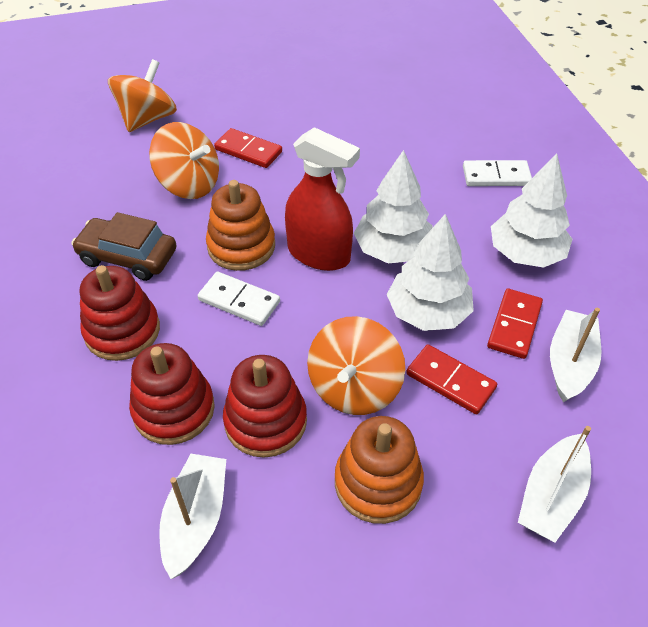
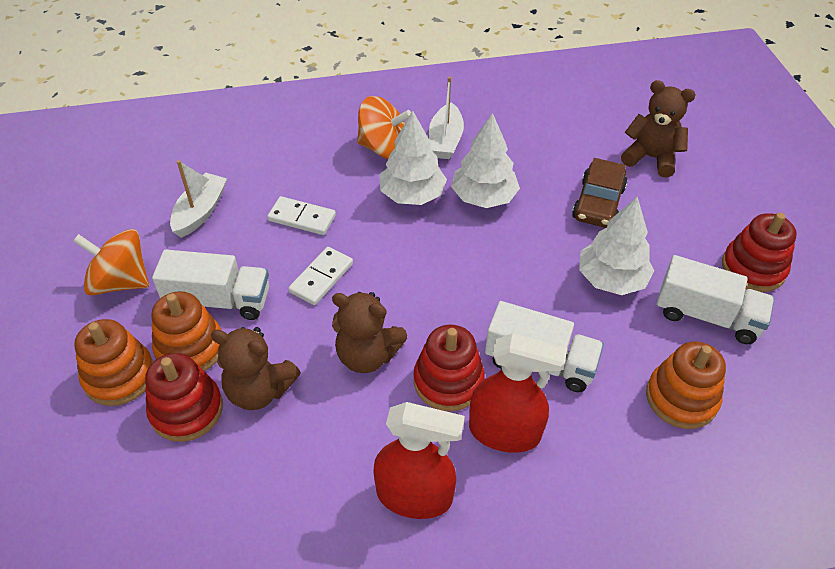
brown teddy bear: none = 0 -> [211,327,301,410] [332,292,407,373] [621,80,696,178] = 3
orange spinning top: [108,59,177,132] [149,122,219,199] [307,316,405,415] = 3 -> [73,229,149,296] [357,96,411,159] = 2
orange stacking toy: [206,180,275,271] [335,416,424,524] = 2 -> [74,319,153,406] [151,291,221,371] [646,341,726,429] = 3
red domino: [214,128,282,168] [406,344,497,414] [487,289,543,359] = 3 -> none = 0
red spray bottle: [285,127,360,271] = 1 -> [373,402,465,519] [469,333,567,453] = 2
white boat: [159,454,226,579] [518,426,591,542] [550,308,601,403] = 3 -> [170,160,227,238] [429,77,464,159] = 2
white truck: none = 0 -> [152,249,269,320] [485,301,604,392] [656,255,774,344] = 3

